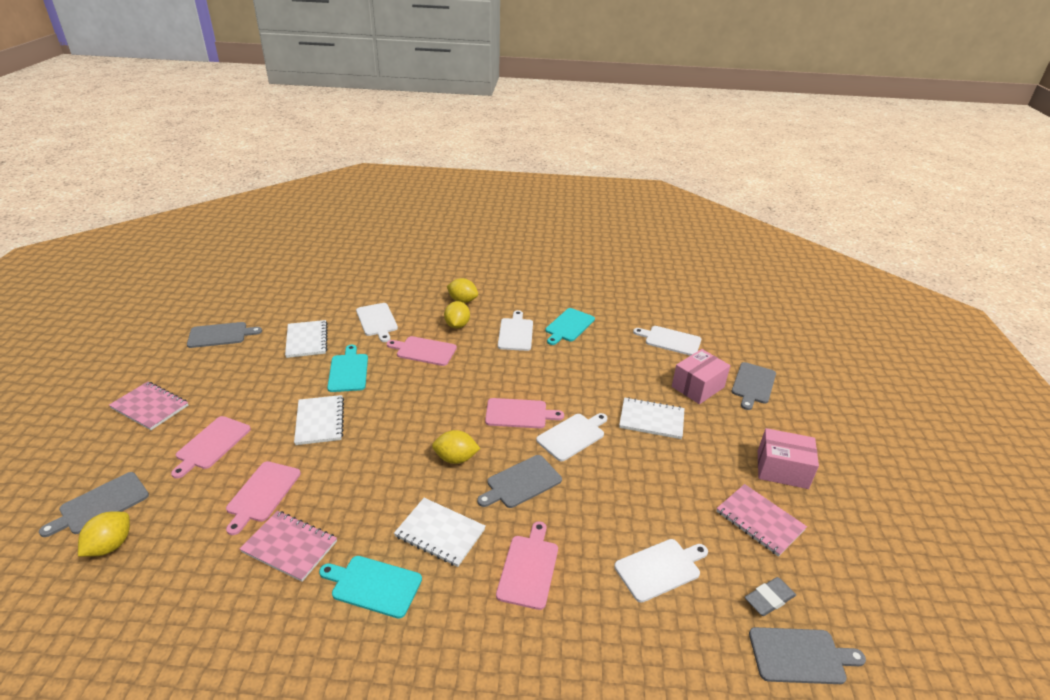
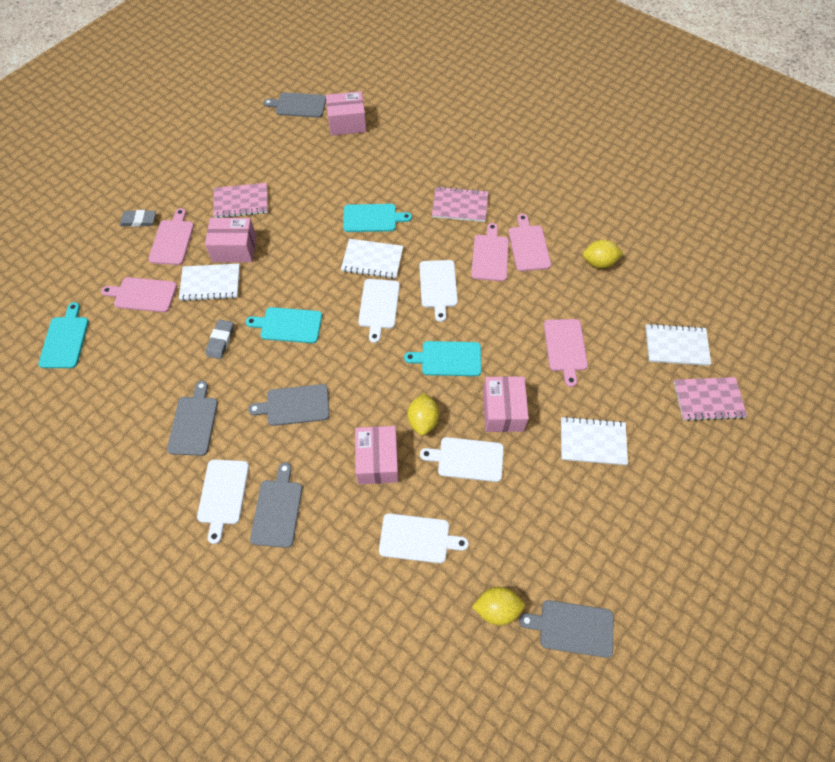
grey eraser: [745,577,796,616] = 1 -> [120,210,156,227] [206,319,234,359] = 2
pink box: [672,349,731,404] [758,428,819,489] = 2 -> [205,218,256,262] [326,91,366,136] [355,426,399,484] [483,376,529,432] = 4
turquoise cutting board: [319,556,422,619] [327,345,368,392] [546,308,595,345] = 3 -> [38,302,89,368] [246,307,322,343] [343,204,412,232] [404,341,481,376] = 4
yellow lemon: [78,511,130,557] [432,430,480,464] [444,301,470,329] [447,278,478,303] = 4 -> [407,393,439,436] [472,587,525,626] [583,240,624,268] = 3

